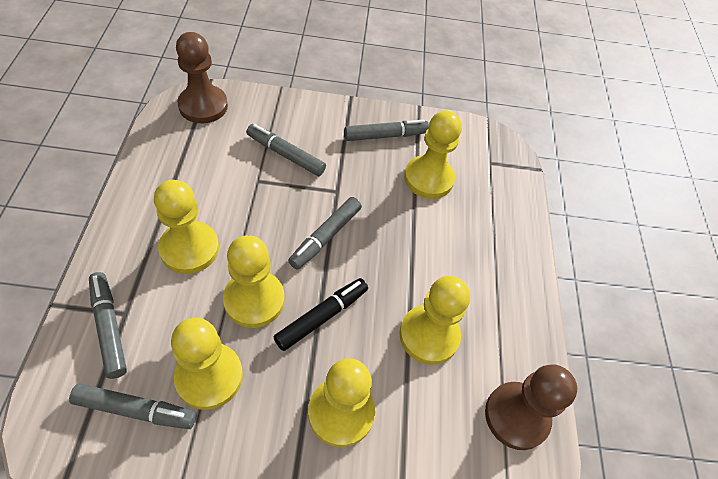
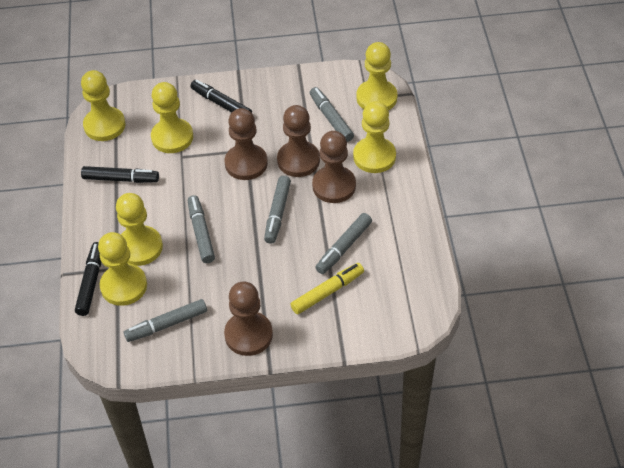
black marker: [274,278,368,351] = 1 -> [75,242,101,316] [81,166,159,183] [191,80,252,113] = 3
brown pawn: [176,32,228,123] [485,364,577,450] = 2 -> [224,282,273,356] [225,108,268,180] [277,105,320,177] [312,131,356,203] = 4
yellow marker: none = 0 -> [290,263,364,314] = 1

